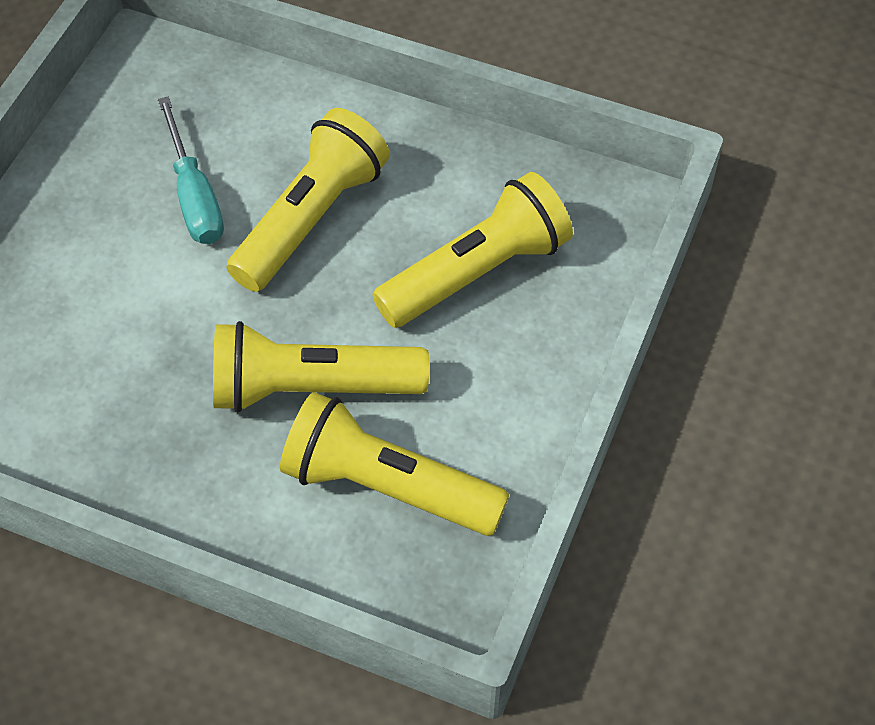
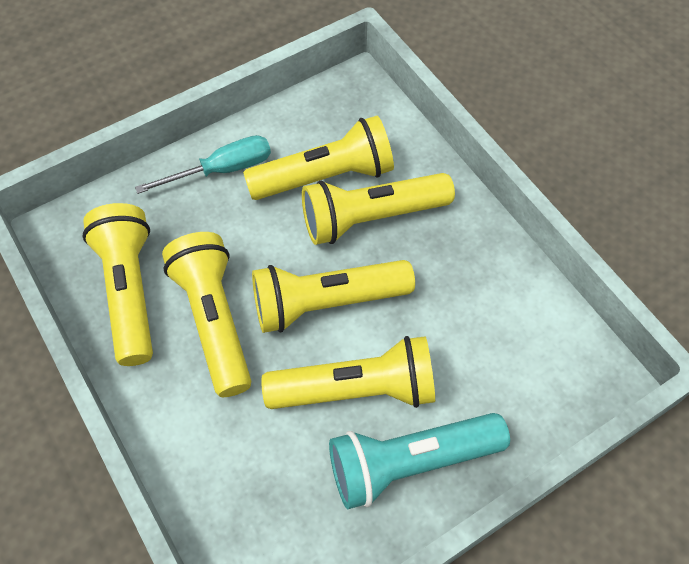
turquoise flashlight: none = 0 -> [329,413,510,509] = 1
yellow flashlight: [213,321,429,412] [227,108,390,292] [280,392,509,536] [372,172,573,328] = 4 -> [82,203,153,366] [162,232,251,397] [243,116,394,200] [252,260,415,333] [261,336,435,409] [302,173,455,245] = 6

